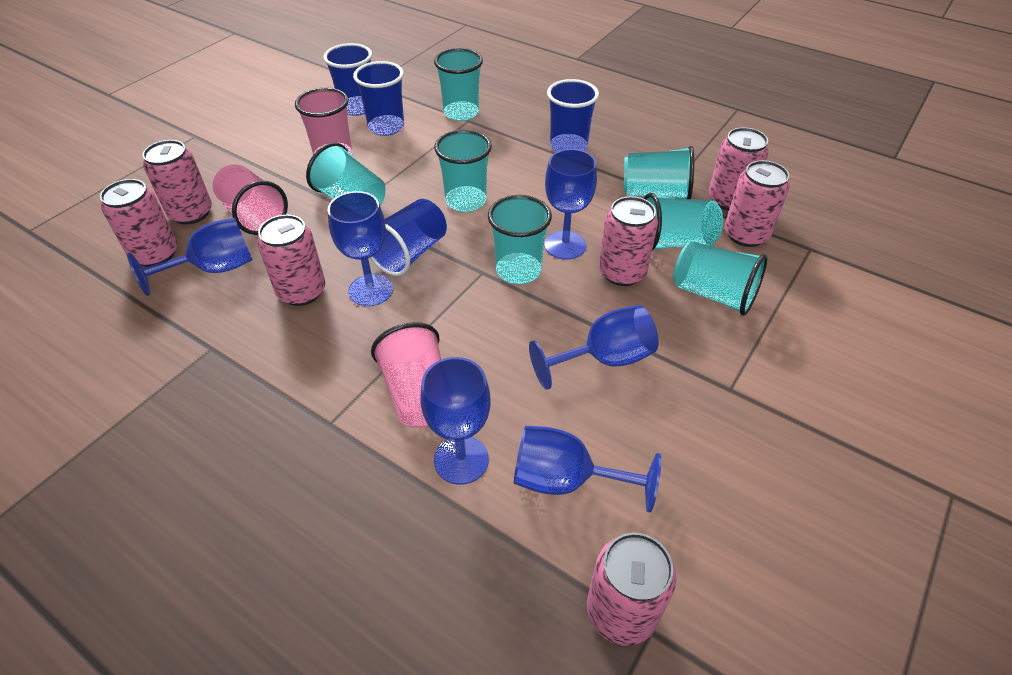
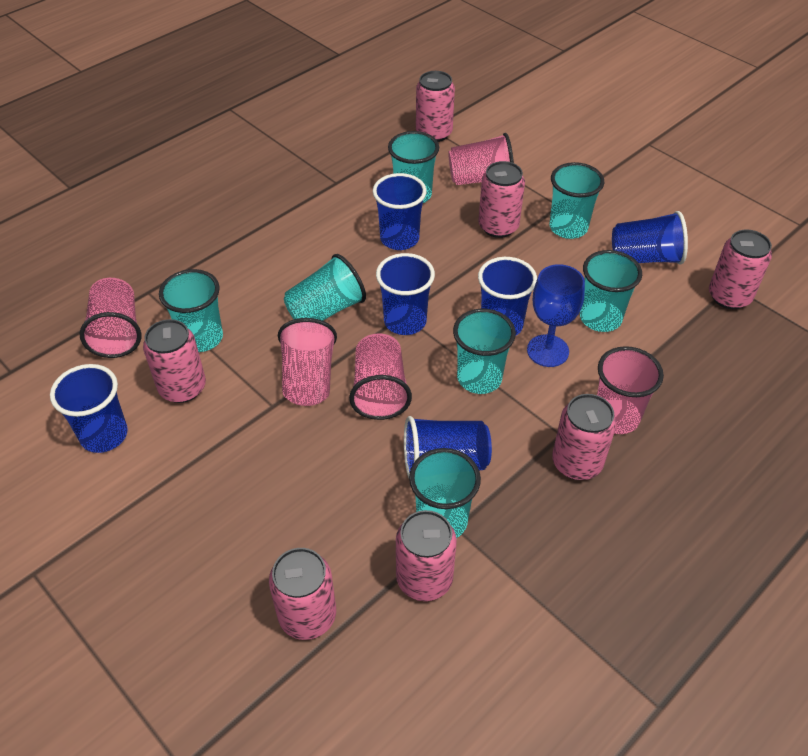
blue cup: [323,43,372,116] [353,61,404,136] [370,199,447,276] [547,79,599,152] = 4 -> [50,364,128,453] [373,173,427,250] [376,253,435,335] [404,416,492,478] [478,257,537,335] [612,211,688,265] = 6
blue goblet: [127,218,253,296] [328,191,393,306] [420,357,491,485] [514,426,661,512] [529,305,659,390] [545,149,597,260] = 6 -> [527,264,585,367] = 1
pink cup: [212,164,288,235] [295,88,352,155] [371,322,441,428] = 3 -> [80,278,141,358] [278,318,337,406] [349,333,412,420] [448,133,514,185] [597,346,664,434] = 5

